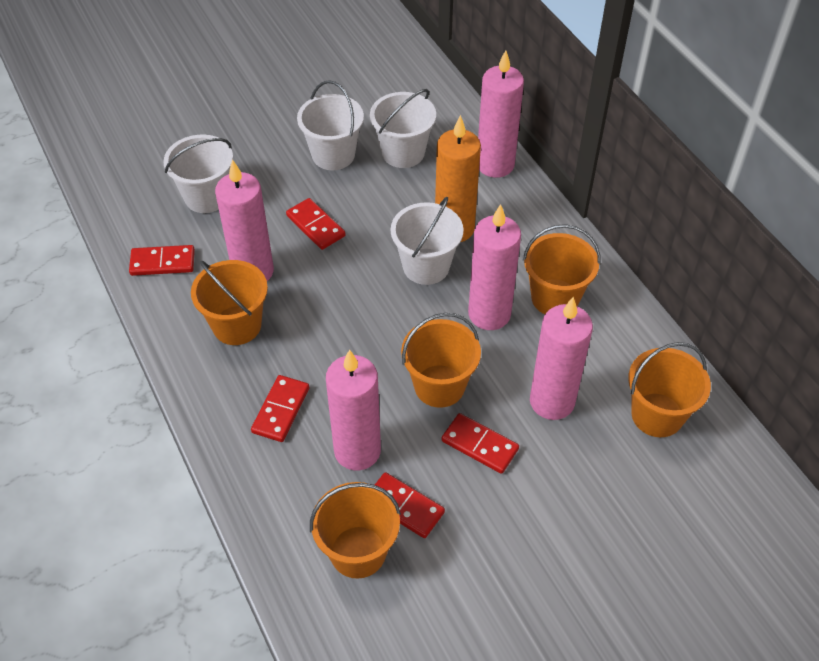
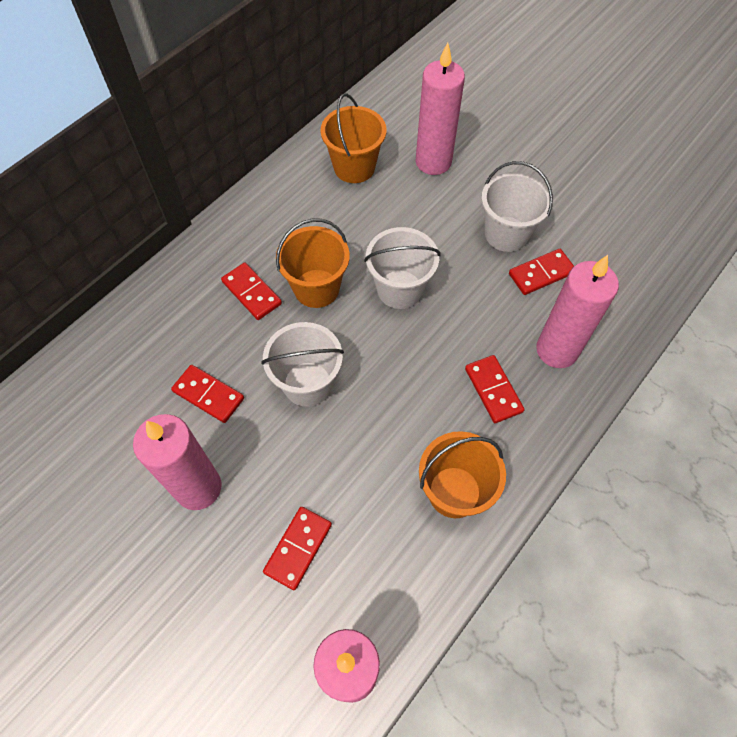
orange bucket: [191,260,268,345] [310,482,401,579] [401,313,481,408] [523,224,600,314] [628,342,711,437] = 5 -> [276,218,350,308] [320,93,386,183] [419,431,506,518] = 3
orange candle: [435,115,481,242] = 1 -> none = 0
pink candle: [215,159,274,281] [326,349,381,470] [468,204,521,330] [478,50,524,178] [530,297,593,420] = 5 -> [133,414,221,510] [313,629,380,703] [416,42,465,175] [536,255,619,368] = 4
white bucket: [163,135,233,213] [297,80,364,170] [370,89,436,168] [391,197,463,285] = 4 -> [261,322,344,407] [364,227,441,309] [481,161,553,252] = 3

